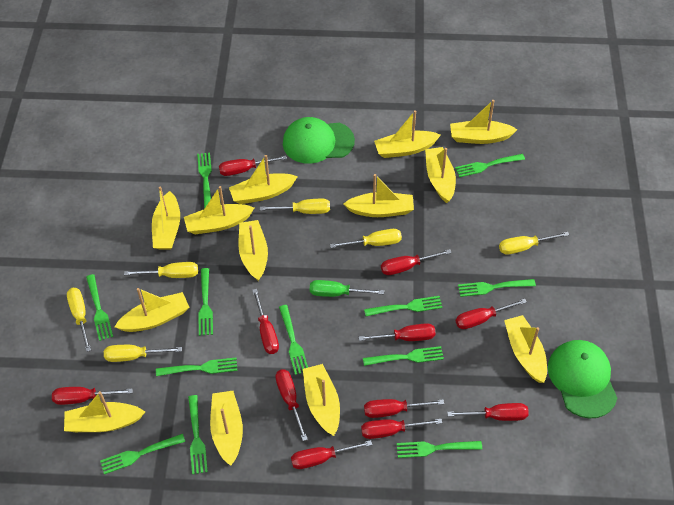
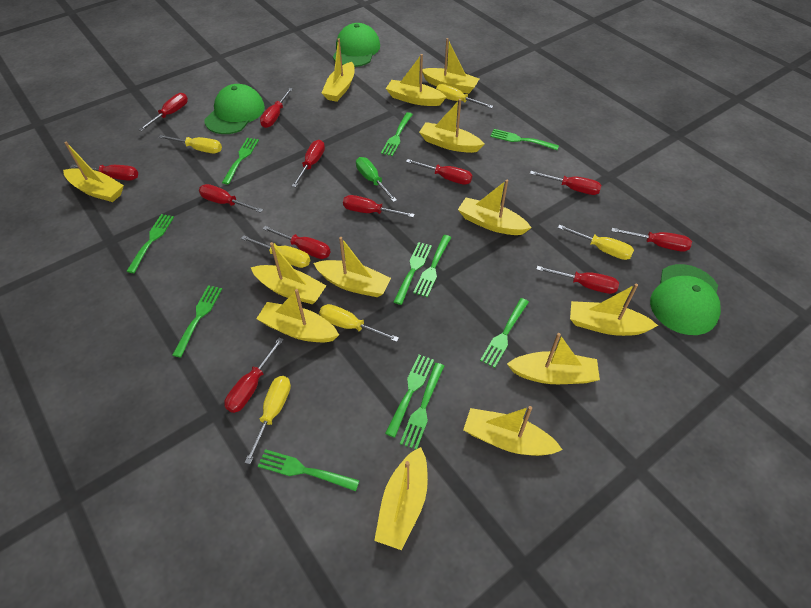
green cap: [283,117,355,164] [548,340,617,418] = 2 -> [204,84,265,134] [333,23,380,67] [650,264,721,335] = 3
green fork: [86,274,113,341] [100,434,185,474] [156,357,237,376] [188,395,208,474] [197,153,212,209] [198,268,213,336] [279,305,308,375] [363,346,444,366] [364,296,443,316] [397,441,482,458] [455,154,525,177] [458,279,536,297] = 12 -> [126,214,174,273] [172,285,222,358] [222,138,259,184] [258,449,360,491] [381,112,413,156] [385,354,434,438] [393,242,432,305] [400,363,444,449] [413,235,451,297] [480,298,529,368] [490,129,559,150] = 11
red screwdriver: [52,387,133,405] [219,155,287,176] [252,289,279,354] [275,369,308,441] [291,440,372,469] [359,323,436,341] [361,419,442,439] [364,399,444,418] [381,249,452,275] [447,403,529,421] [456,299,527,329] = 11 -> [70,164,138,181] [138,93,188,131] [199,184,263,213] [224,337,284,413] [260,88,293,128] [263,226,331,259] [292,140,325,187] [343,195,415,218] [406,159,473,185] [530,171,601,195] [536,266,619,294] [611,228,692,251] = 12

